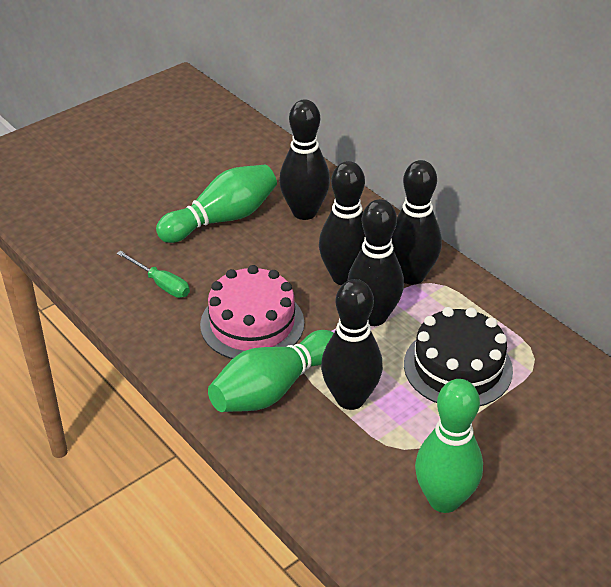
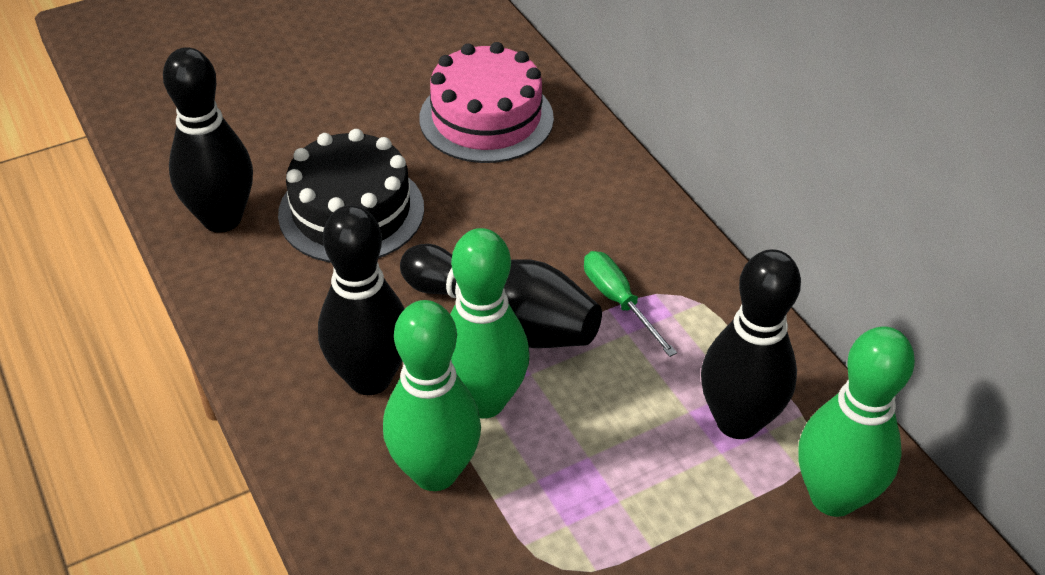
black bowling pin: [279,100,330,220] [319,161,365,285] [321,279,383,410] [347,199,404,326] [391,160,442,285] = 5 -> [163,47,253,233] [318,205,405,395] [400,244,602,348] [701,249,801,439] = 4

